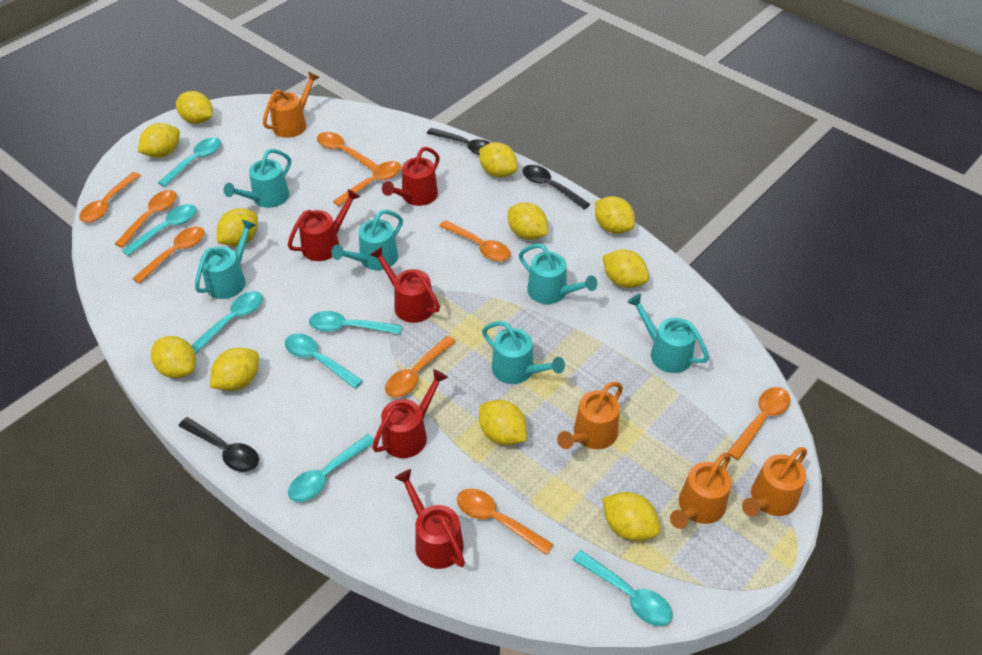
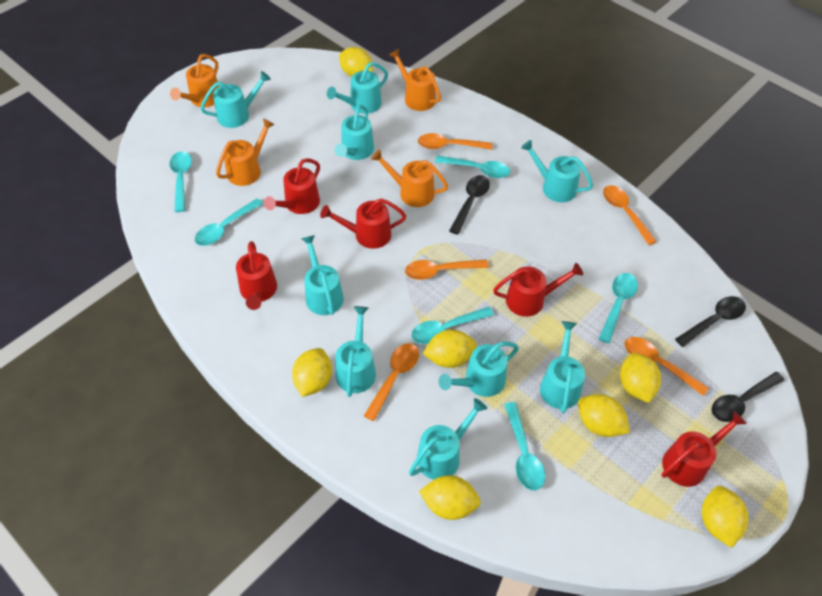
orange spoon: [79,172,141,223] [115,190,177,248] [132,227,205,284] [317,132,378,171] [333,161,401,206] [385,336,456,398] [439,220,511,262] [457,489,554,555] [727,387,790,460] = 9 -> [364,343,419,421] [405,260,489,280] [418,133,492,150] [603,185,657,245] [624,337,709,396] = 5
turquoise spoon: [122,204,197,256] [158,138,221,187] [191,291,263,355] [285,333,363,389] [288,434,374,502] [309,311,402,334] [572,550,672,626] = 7 -> [169,151,192,212] [195,198,263,246] [411,307,494,344] [435,156,510,178] [504,402,545,490] [599,273,638,343] = 6
turquoise watering can: [195,219,256,299] [223,149,291,208] [331,210,403,270] [482,321,565,384] [519,244,597,304] [627,294,709,373] = 6 -> [200,71,271,128] [301,235,344,315] [327,62,388,114] [334,105,374,160] [335,306,376,397] [409,398,487,480] [438,341,519,397] [521,140,593,202] [540,321,585,413] = 9
yellow lemon: [138,123,180,158] [151,336,196,378] [176,91,213,124] [210,348,259,391] [217,208,258,246] [479,142,518,178] [479,400,527,445] [508,202,548,240] [595,196,635,234] [602,249,649,288] [602,492,660,541] = 11 -> [292,348,332,397] [339,47,373,77] [419,475,481,520] [422,330,476,368] [578,394,630,437] [620,353,661,403] [702,486,749,548] = 7

